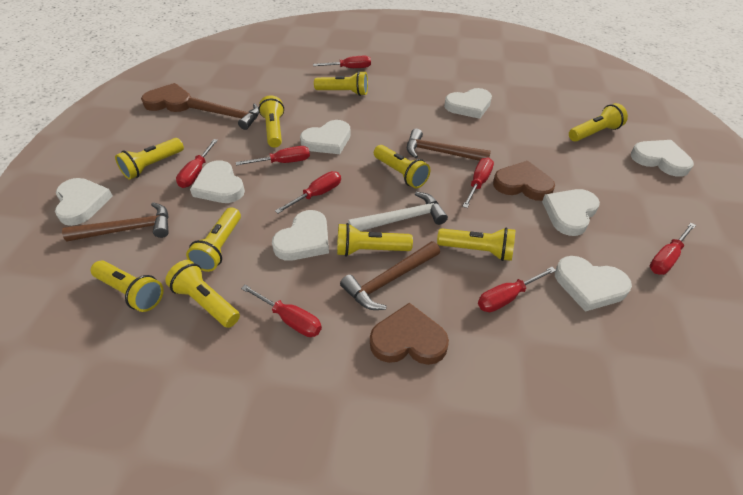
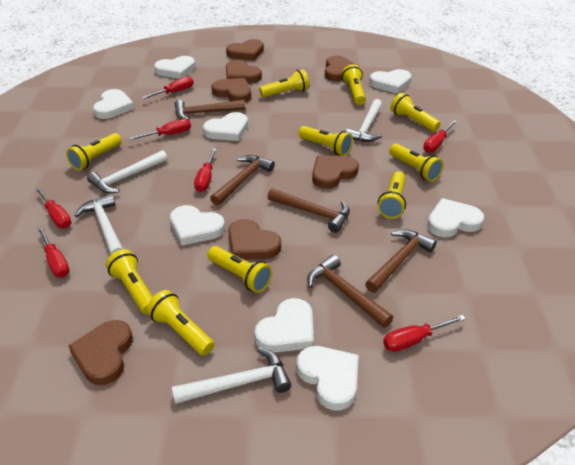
brown hammer: [62,202,169,241] [187,97,259,130] [340,241,440,310] [407,129,491,161] = 4 -> [174,100,245,121] [210,155,275,206] [268,188,350,233] [307,255,393,328] [365,229,437,293] = 5
brown heart: [141,83,191,112] [370,303,449,365] [493,161,555,201] = 3 -> [69,320,133,385] [211,78,251,102] [226,39,264,61] [226,60,262,83] [228,219,281,260] [312,155,359,189] [325,56,358,81] = 7
red screwdriver: [176,139,218,188] [236,146,310,165] [241,285,322,337] [275,171,341,214] [313,56,371,68] [462,157,494,208] [478,267,556,312] [650,223,696,275] = 8 -> [35,187,71,228] [37,227,69,277] [129,119,191,140] [141,76,194,99] [194,148,217,192] [383,315,466,352] [423,120,457,153] = 7
white hammer: [348,192,448,231] = 1 -> [75,194,123,255] [87,150,168,193] [172,347,291,404] [346,99,382,142] = 4

